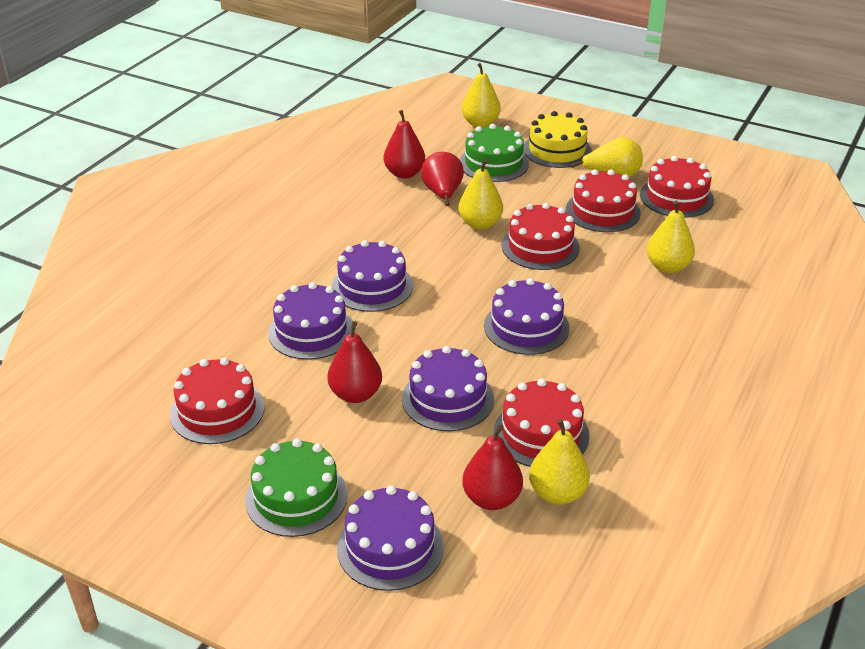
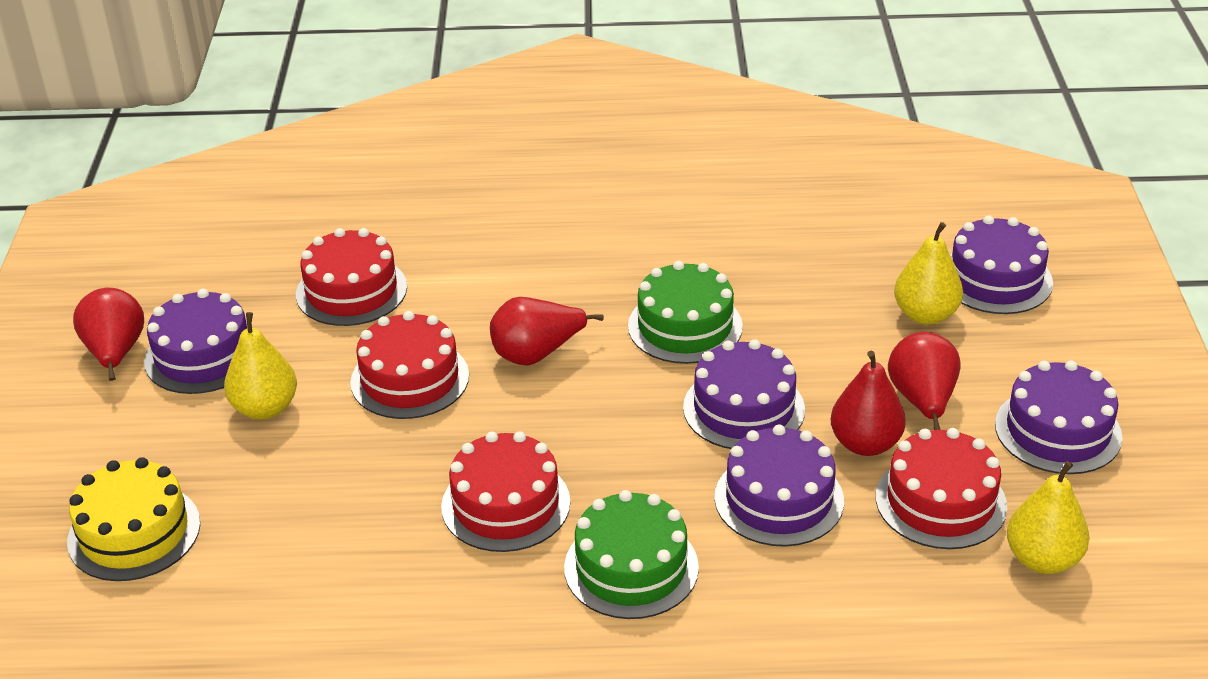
red cake: [170,357,264,444] [494,378,590,467] [502,203,580,270] [566,169,641,232] [640,156,714,218] = 5 -> [296,228,407,326] [350,311,469,419] [441,431,570,552] [876,428,1007,549] = 4
yellow pear: [458,159,503,230] [462,63,501,128] [529,419,590,505] [571,137,643,178] [647,201,695,273] = 5 -> [224,312,297,419] [894,222,963,325] [1007,461,1090,574] = 3

